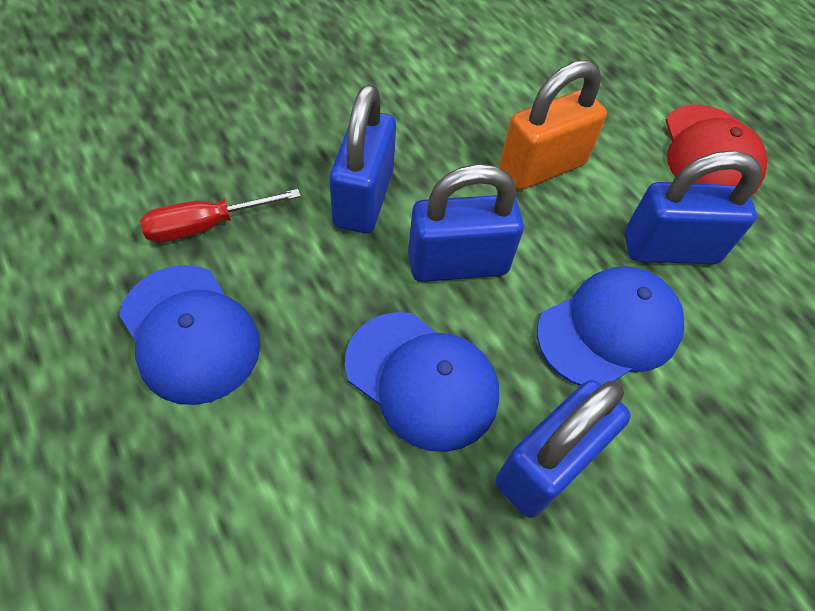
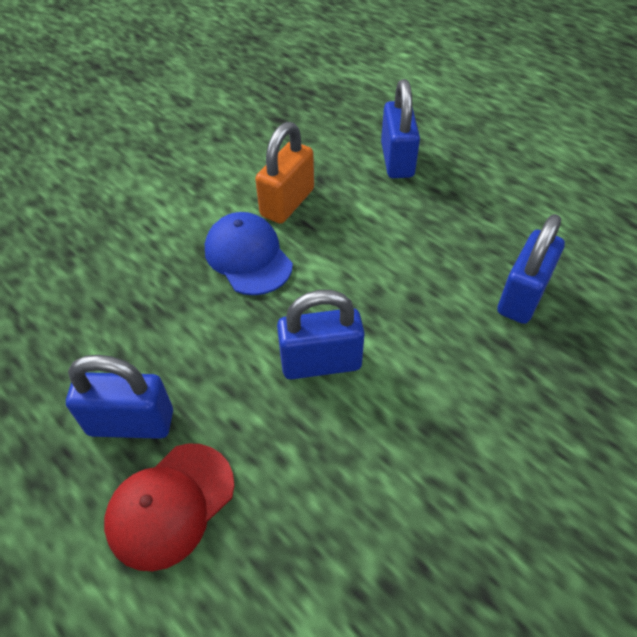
blue cap: [119,265,260,405] [345,312,499,452] [537,266,684,386] = 3 -> [205,212,293,295] = 1
red screwdriver: [140,189,301,242] = 1 -> none = 0

